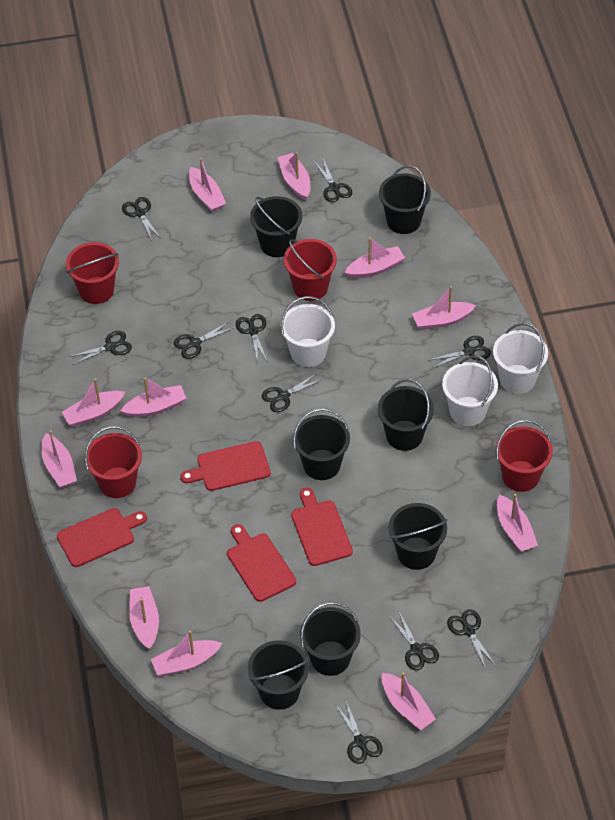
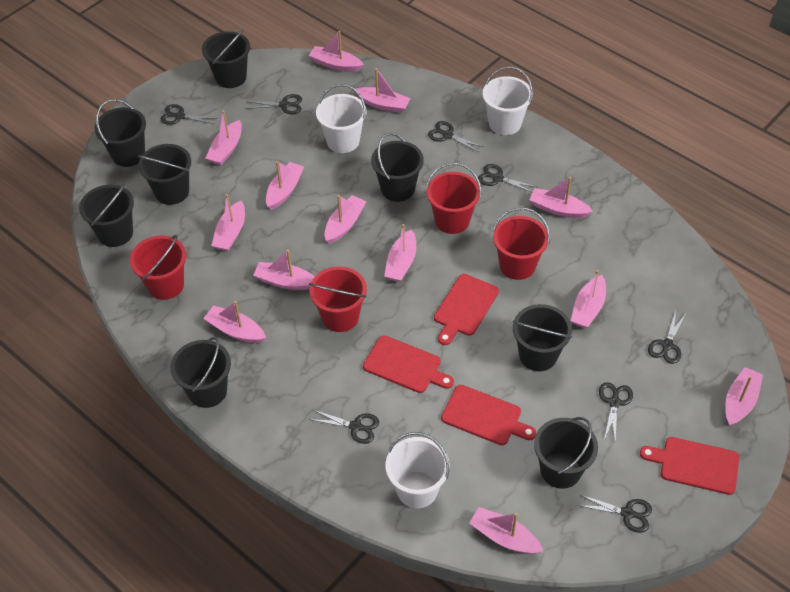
black bucket: [248,640,309,710] [250,196,302,257] [293,408,350,480] [300,602,361,676] [378,379,434,451] [379,166,431,234] [389,503,447,570] = 7 -> [79,183,134,247] [94,99,146,167] [138,144,191,205] [170,337,231,408] [202,29,250,88] [371,133,424,202] [513,304,572,371] [534,417,598,489] = 8
black scissors: [69,331,132,365] [122,197,160,241] [174,322,233,359] [236,314,267,363] [262,373,323,412] [315,159,352,202] [335,701,383,764] [389,612,439,671] [430,336,491,368] [447,609,496,669] = 10 -> [161,104,215,125] [246,94,302,114] [309,410,379,444] [428,121,483,152] [478,164,537,193] [577,494,652,533] [599,382,633,442] [648,311,686,364] = 8
pink boat: [42,430,77,488] [61,378,125,427] [120,377,187,417] [129,586,159,649] [151,631,222,676] [189,158,226,212] [277,152,310,200] [344,238,405,279] [382,672,436,730] [412,286,476,330] [497,494,538,552] = 11 -> [203,301,266,343] [205,110,242,165] [211,194,245,251] [253,250,315,290] [266,161,304,210] [309,31,364,72] [324,195,366,244] [355,68,411,113] [384,224,416,282] [469,507,543,554] [529,177,593,218] [571,270,606,328] [725,367,763,426] = 13

